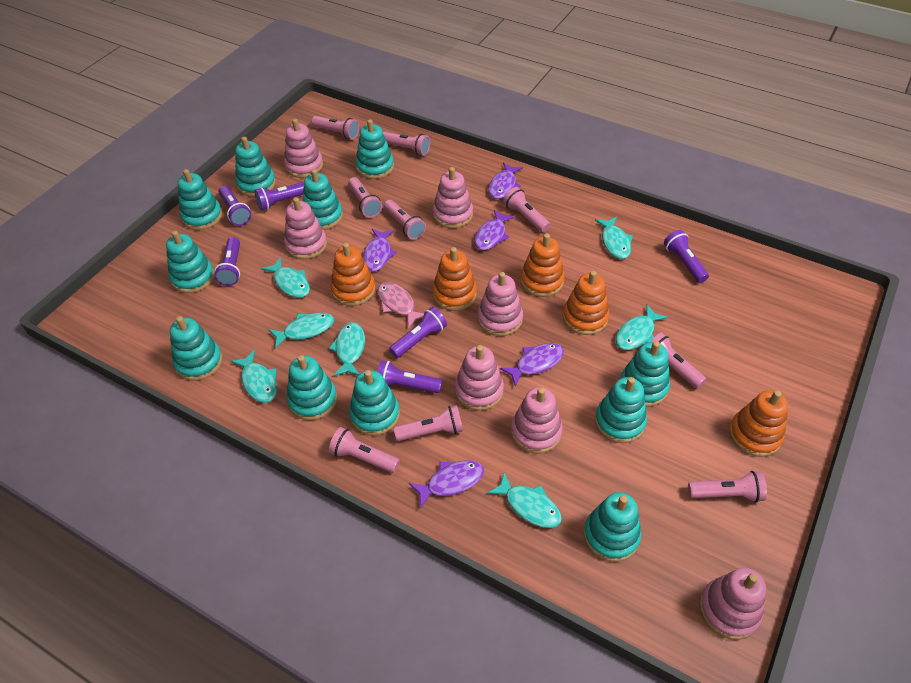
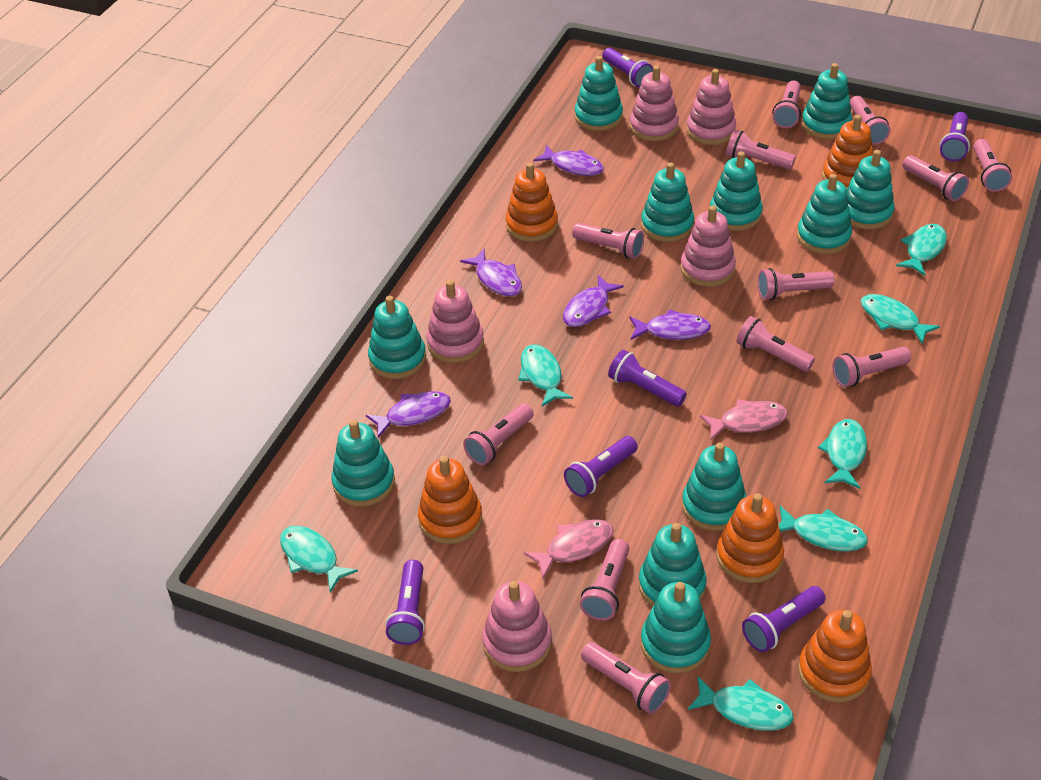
pink fish: [377,282,424,328] = 1 -> [524,519,613,578] [700,399,788,440] = 2
pink flashlight: [312,116,359,139] [329,427,400,473] [348,177,382,218] [383,132,430,156] [384,200,426,240] [394,405,463,441] [503,187,550,232] [650,333,706,388] [688,471,767,503] = 9 -> [463,404,534,465] [572,223,644,259] [580,539,630,621] [581,642,671,714] [726,129,796,169] [736,316,815,372] [758,268,835,300] [773,81,801,128] [833,347,911,387] [850,96,890,145] [902,155,969,202] [973,139,1012,192] = 12
pink stacking toy: [284,119,323,178] [284,197,327,259] [433,167,473,228] [455,345,504,411] [477,272,523,336] [511,387,563,453] [699,568,766,640] = 7 -> [426,280,484,363] [482,581,552,672] [630,66,679,141] [680,206,736,287] [687,69,736,145] = 5

